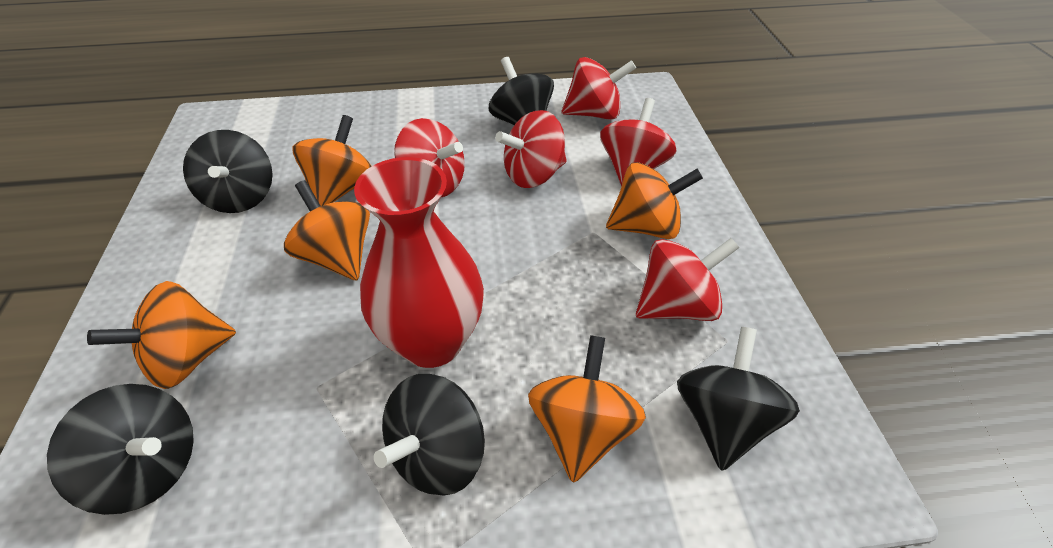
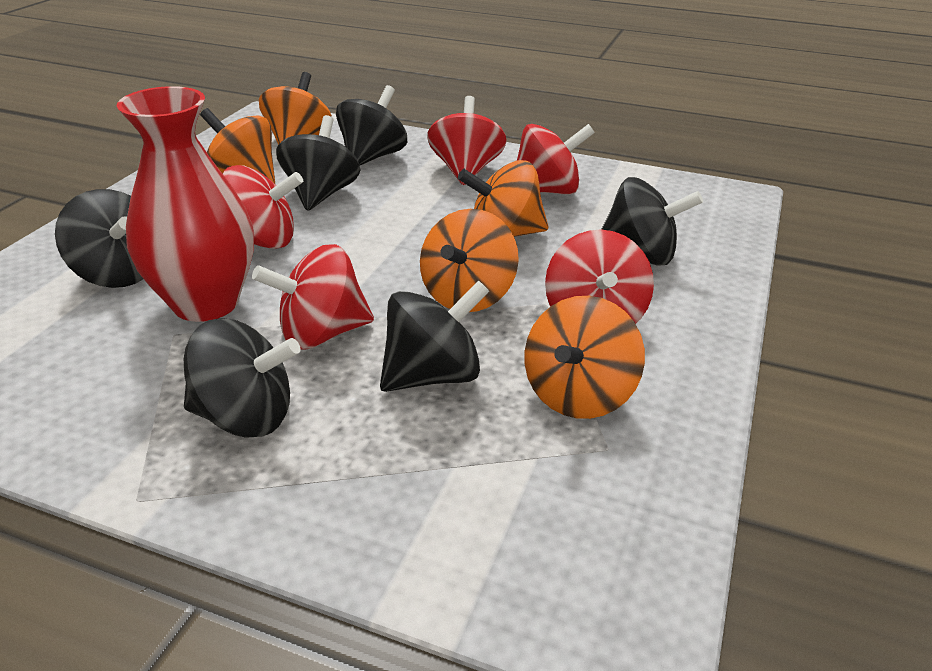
black spinning top: [47,384,194,515] [183,130,273,213] [374,374,485,496] [489,57,554,125] [677,327,800,471] = 5 -> [55,189,143,288] [184,319,301,438] [276,115,360,211] [336,85,407,165] [380,280,489,392] [602,177,703,266] = 6

